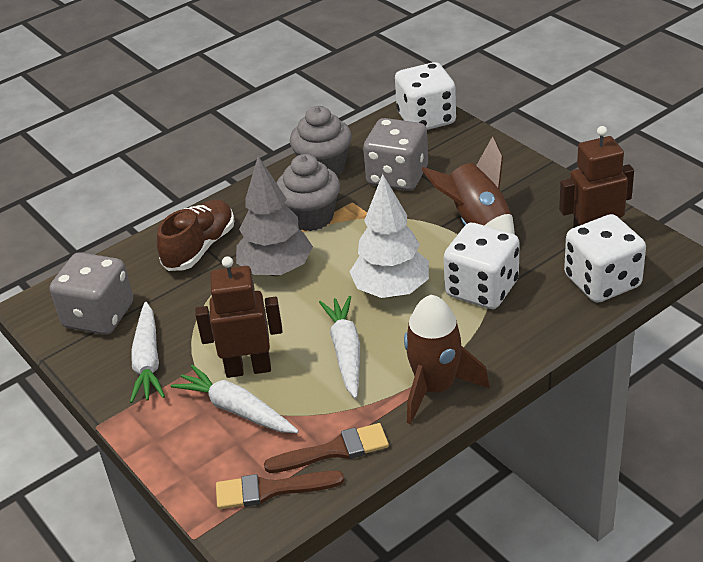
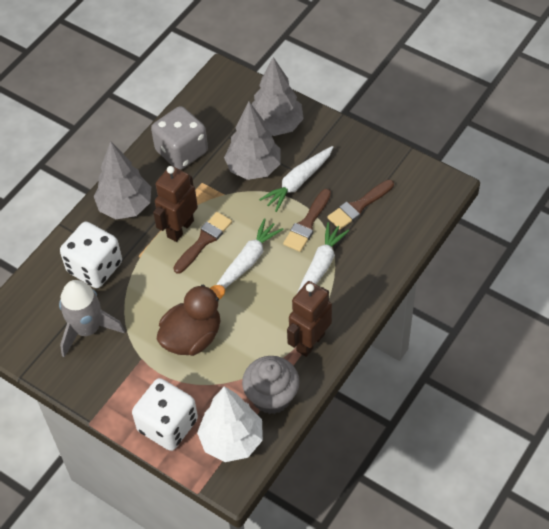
brown brush: [216,471,344,509] [264,423,389,473] = 2 -> [173,212,232,274] [283,189,331,252] [327,180,394,229] = 3
brown duck: none = 0 -> [157,285,225,356] = 1
brown rocket: [404,295,490,424] [421,136,515,235] = 2 -> none = 0
brown shoe: [157,200,235,271] = 1 -> none = 0
grey cupcake: [276,154,340,231] [290,106,352,176] = 2 -> [242,356,300,414] = 1
grey dice: [50,252,133,335] [363,118,428,191] = 2 -> [151,106,208,170] = 1
grey rocket: none = 0 -> [59,280,125,357] = 1
grey tree: [236,156,313,276] = 1 -> [94,141,151,219] [224,102,281,180] [252,57,304,136] = 3
white dice: [395,62,456,130] [444,223,520,309] [564,214,646,303] = 3 -> [60,222,122,288] [132,378,198,451] = 2

